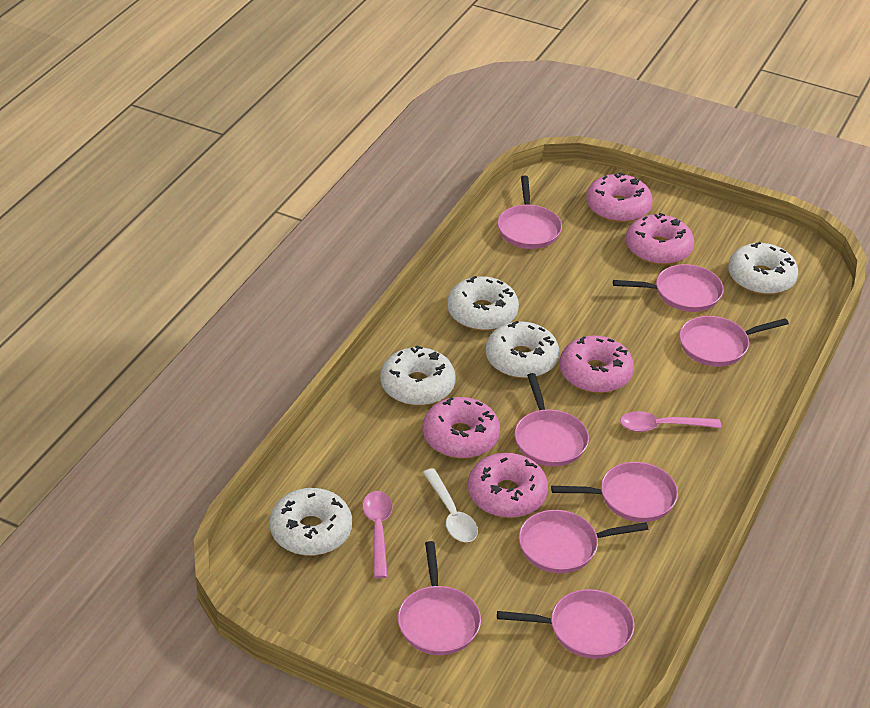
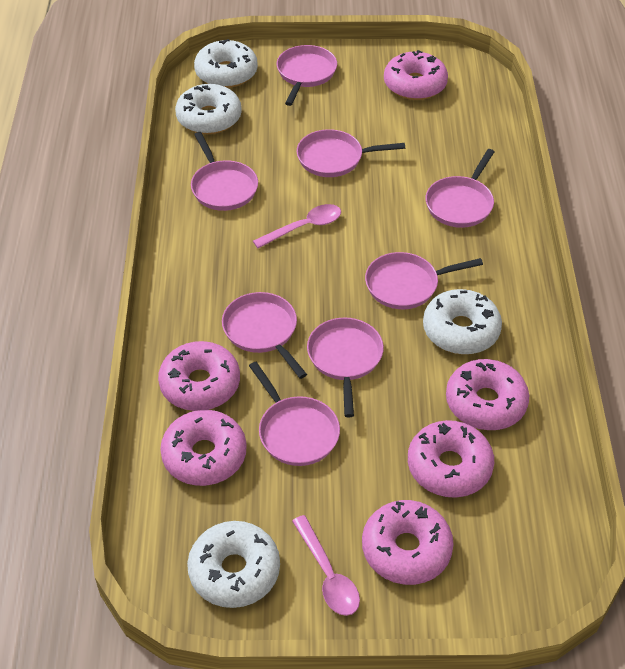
pink donut: [422,397,500,458] [468,453,548,518] [560,335,634,393] [586,172,653,223] [626,213,694,265] = 5 -> [158,341,240,411] [160,410,247,486] [362,500,454,585] [384,50,448,100] [408,420,494,498] [446,359,529,430] = 6
white donut: [270,488,352,556] [381,345,456,406] [447,276,519,331] [486,321,559,379] [728,242,798,295] = 5 -> [175,84,242,134] [187,521,280,608] [194,39,258,88] [423,289,502,355] = 4
white spoon: [423,468,478,542] = 1 -> none = 0

